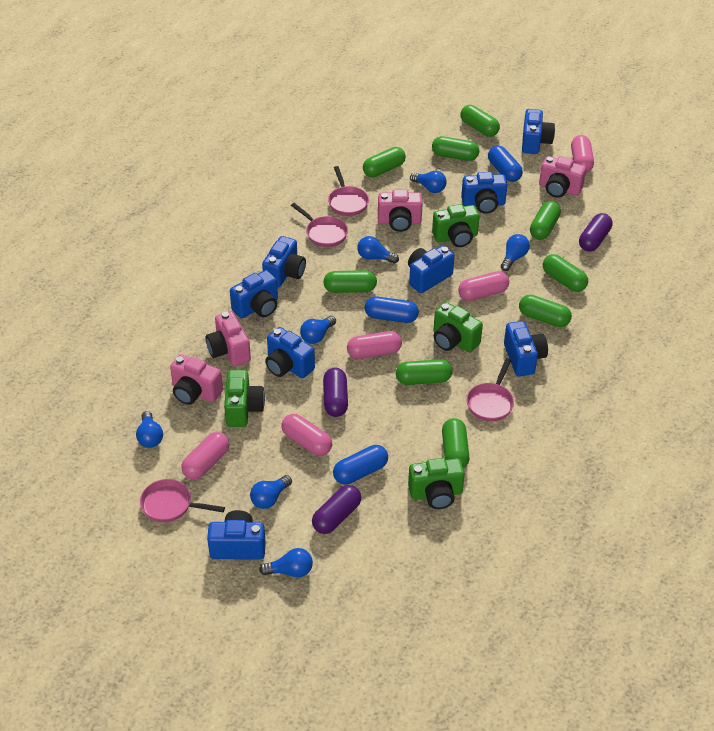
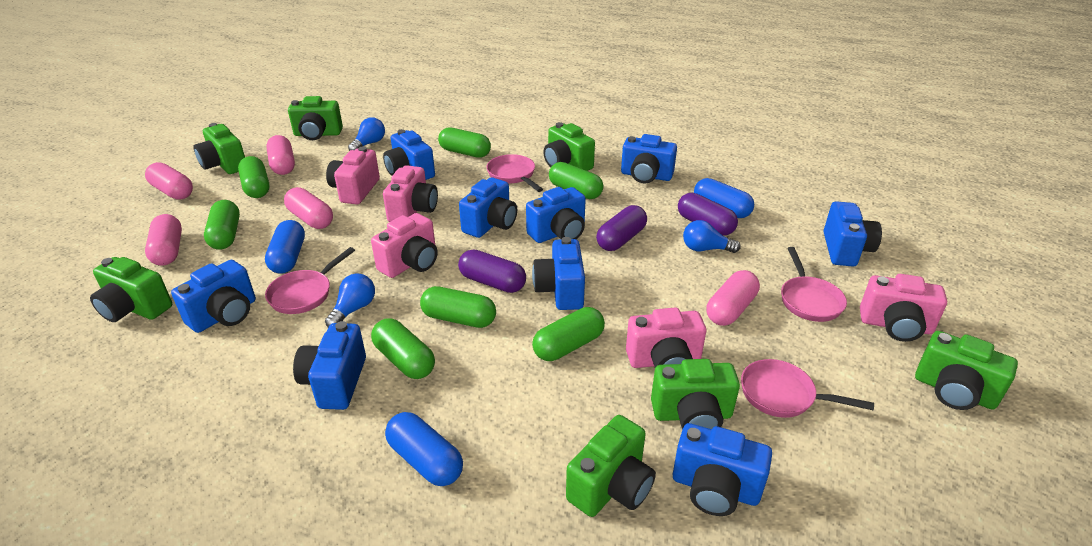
blue camera: [207,510,266,560] [230,270,278,318] [262,236,306,288] [265,327,315,378] [408,246,455,293] [461,172,507,214] [504,321,548,376] [522,109,555,154] = 8 -> [171,260,256,333] [293,321,366,410] [383,129,435,180] [459,177,517,238] [526,187,586,243] [532,237,585,310] [621,134,677,183] [673,423,772,516] [824,201,882,267] = 9
blue light bulb: [136,411,163,448] [250,475,292,509] [259,548,313,577] [300,316,336,344] [357,236,399,264] [410,171,447,193] [501,234,530,271] = 7 -> [325,273,375,327] [348,117,385,151] [683,220,741,253] = 3
green camera: [224,370,265,427] [408,458,465,509] [432,204,480,247] [434,302,483,352] = 4 -> [90,257,172,322] [193,123,245,174] [288,96,343,140] [543,122,595,171] [566,415,656,517] [651,359,740,429] [915,331,1018,410] = 7
green capsule: [323,270,377,293] [363,147,406,177] [396,359,453,385] [432,136,479,161] [442,418,470,469] [460,105,500,137] [519,295,572,327] [530,201,561,240] [543,254,588,292] = 9 -> [204,200,240,250] [238,156,269,198] [371,318,435,379] [420,286,496,328] [438,127,491,158] [532,307,605,361] [549,162,603,199] = 7
pink camera: [170,354,223,405] [205,311,251,366] [378,190,423,232] [539,156,586,198] = 4 -> [326,146,380,204] [371,213,437,278] [383,165,438,222] [626,308,706,368] [860,274,947,342] = 5

